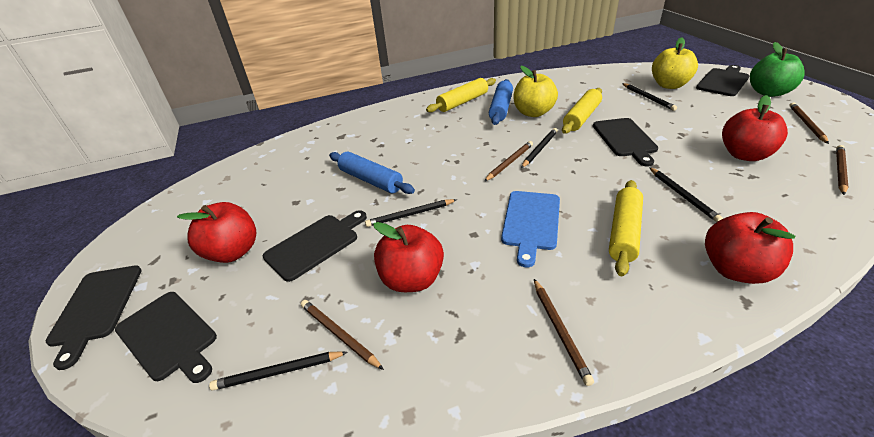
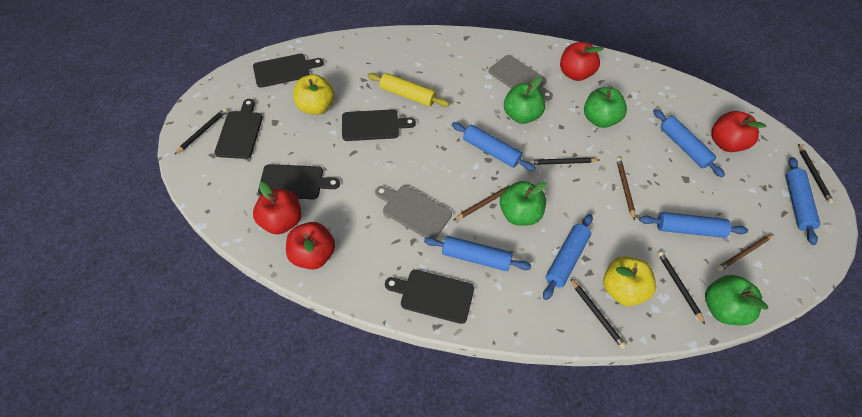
blue cutting board: [501,191,560,267] = 1 -> none = 0
blue rolling pin: [329,152,415,194] [489,79,513,125] = 2 -> [424,236,531,271] [452,122,535,171] [543,214,593,300] [639,212,748,238] [653,109,725,177] [786,157,820,245] = 6
brown pencil: [301,300,384,370] [484,141,533,181] [534,279,594,386] [789,102,829,144] [836,145,848,195] = 5 -> [453,184,513,221] [616,158,635,220] [717,234,774,271] = 3
green apple: [750,42,805,97] = 1 -> [500,181,547,226] [504,77,545,124] [584,87,627,128] [705,275,768,325] = 4
grey cutting board: none = 0 -> [375,185,452,239] [489,55,553,101] = 2
yellow rolling pin: [426,78,496,113] [562,88,602,134] [609,180,643,276] = 3 -> [367,73,450,107] = 1

